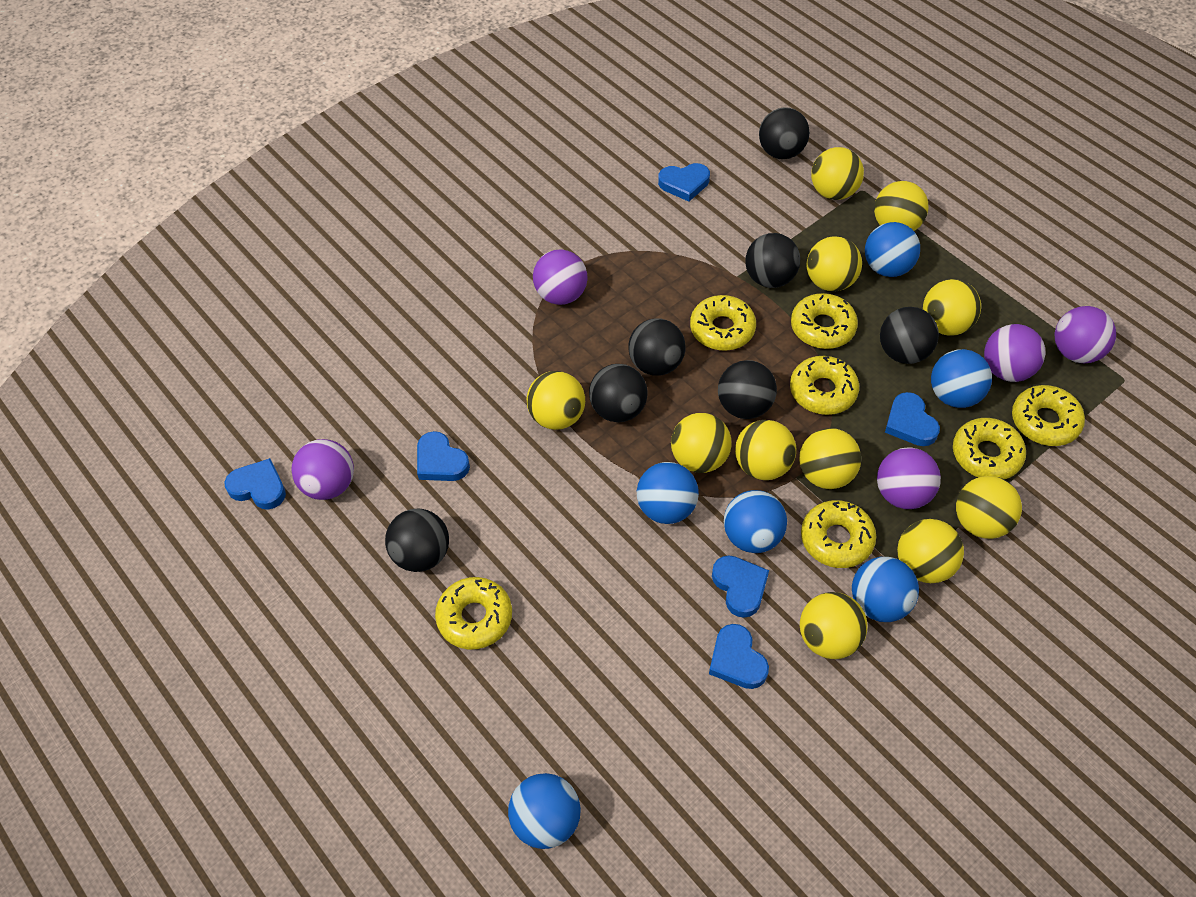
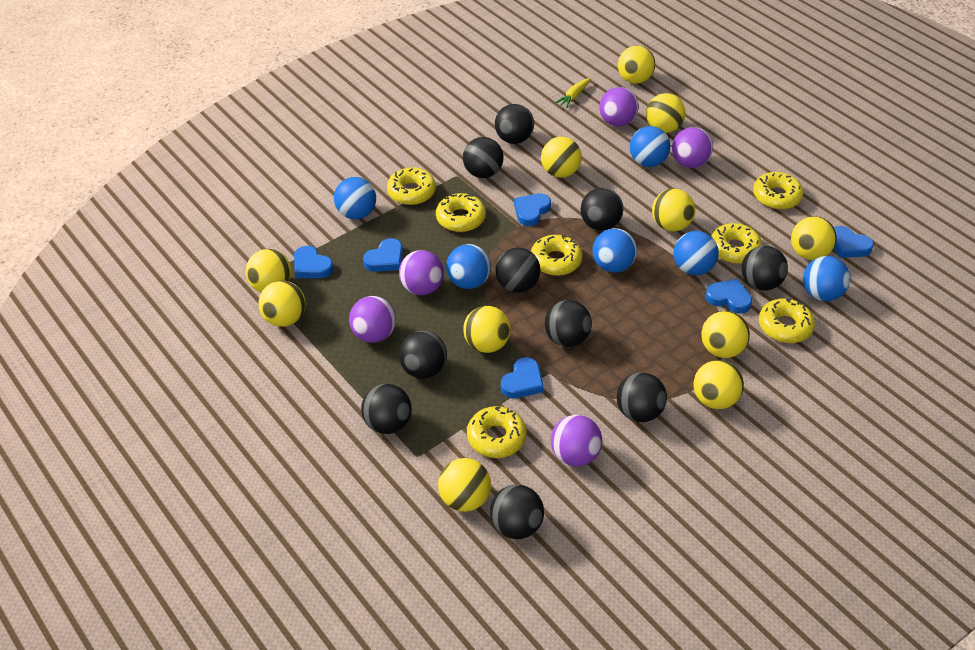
black ball: [385,509,449,572] [589,364,648,422] [628,318,686,376] [718,360,777,419] [745,233,800,288] [759,107,810,159] [880,307,939,364] = 7 -> [361,384,412,434] [399,331,447,379] [463,137,503,178] [490,484,544,539] [495,104,534,144] [495,248,540,293] [545,300,592,347] [581,188,623,231] [617,372,667,422] [742,246,788,291] = 10
yellow carrot: none = 0 -> [555,78,590,108] = 1

